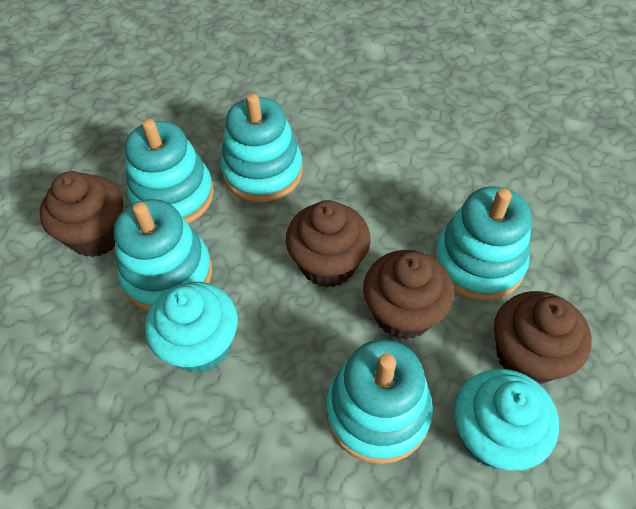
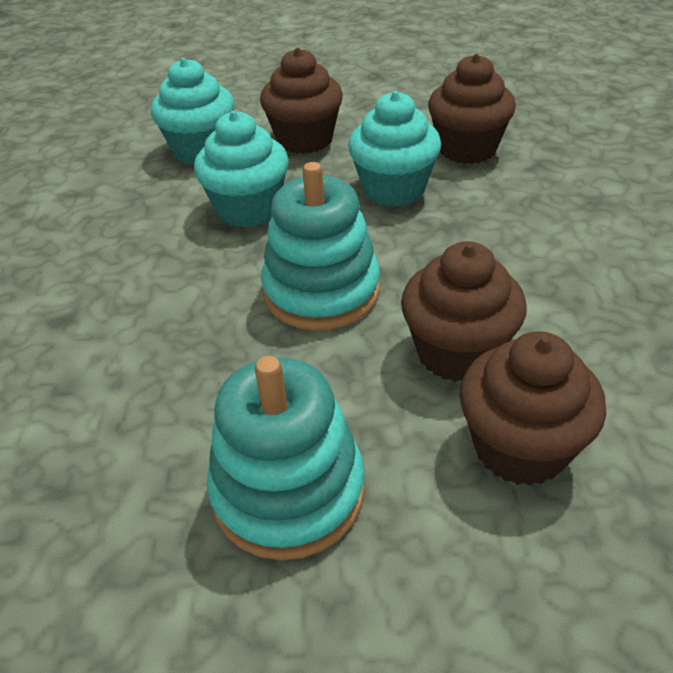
turquoise cupcake: [145,282,238,373] [454,369,559,470] = 2 -> [151,58,235,164] [194,111,289,227] [348,91,441,207] = 3
turquoise stacking toy: [114,199,212,311] [124,119,214,224] [220,93,303,202] [326,339,433,464] [434,186,531,300] = 5 -> [207,356,365,560] [261,162,380,330] = 2

